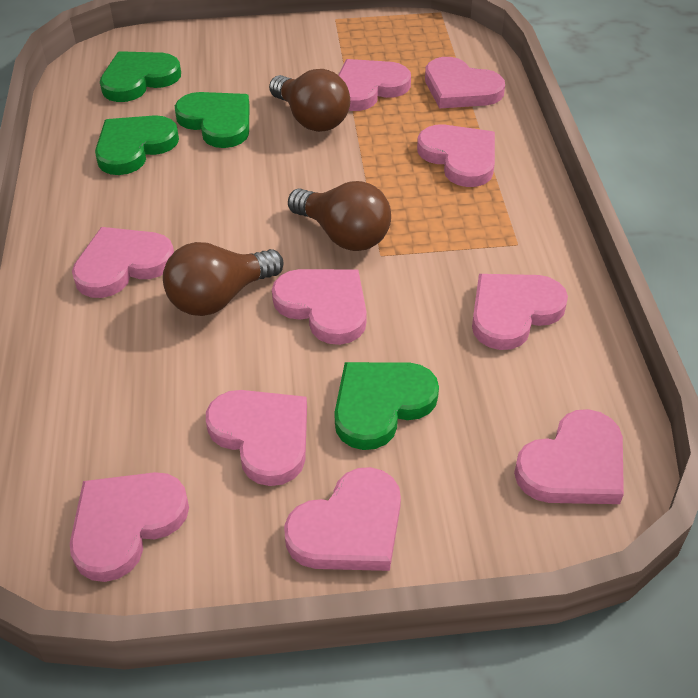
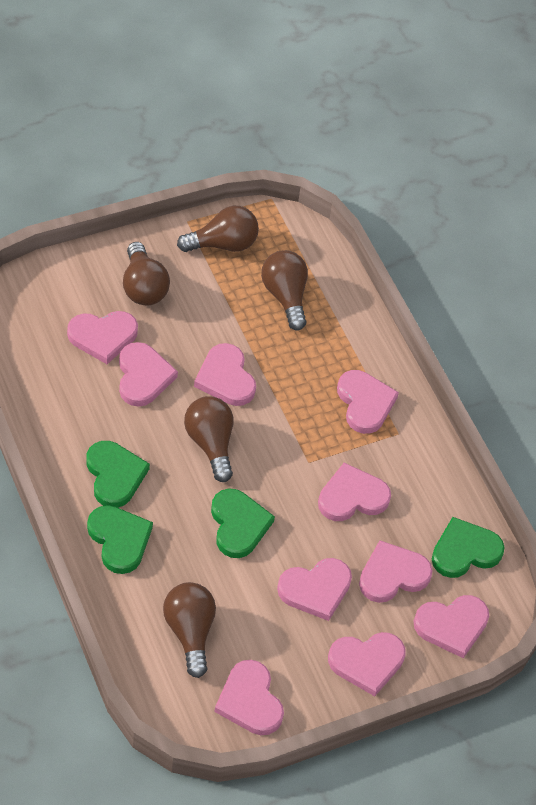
brown light bulb: [163,242,284,316] [269,69,350,132] [288,181,391,251] = 3 -> [123,242,170,305] [163,582,216,678] [177,206,259,252] [184,396,234,482] [261,250,308,330] = 5

